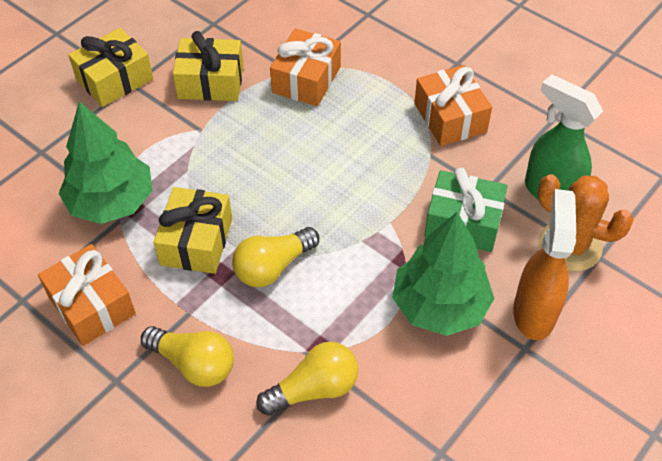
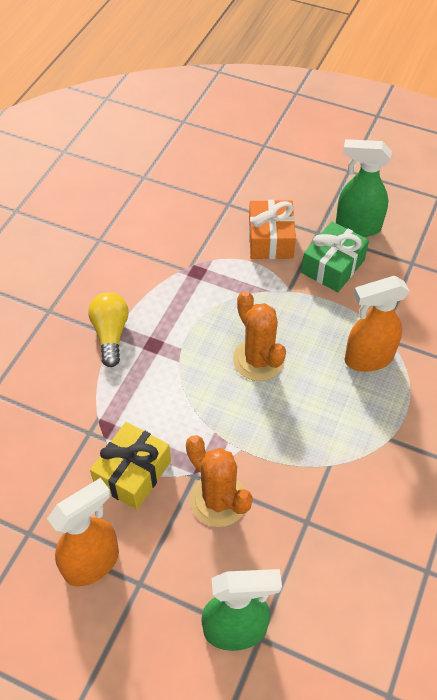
green spray bottle: [525,74,603,201] = 1 -> [201,569,282,651] [336,139,392,237] = 2
green tree: [58,102,152,224] [393,212,494,336] = 2 -> none = 0
orange cactus: [537,174,634,272] = 1 -> [186,435,253,527] [233,291,286,381] = 2
orange gift: [38,244,136,346] [270,28,341,106] [414,65,492,146] = 3 -> [249,200,296,259] = 1
orange spray bottle: [513,189,576,340] = 1 -> [47,478,119,586] [345,276,410,372] = 2
yellow gift: [68,28,153,107] [153,187,232,274] [173,31,243,101] = 3 -> [90,422,171,510] = 1
yellow light bulb: [141,326,234,387] [232,227,319,287] [256,342,358,416] = 3 -> [88,292,129,367] = 1

